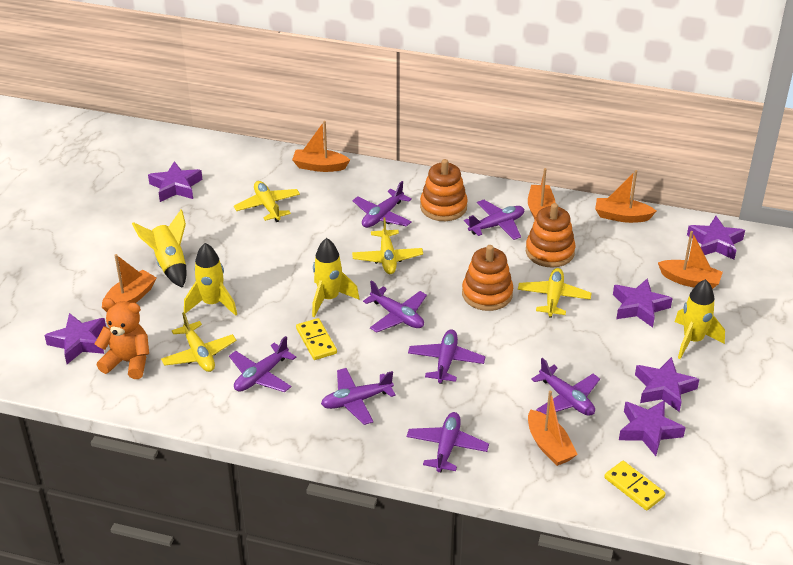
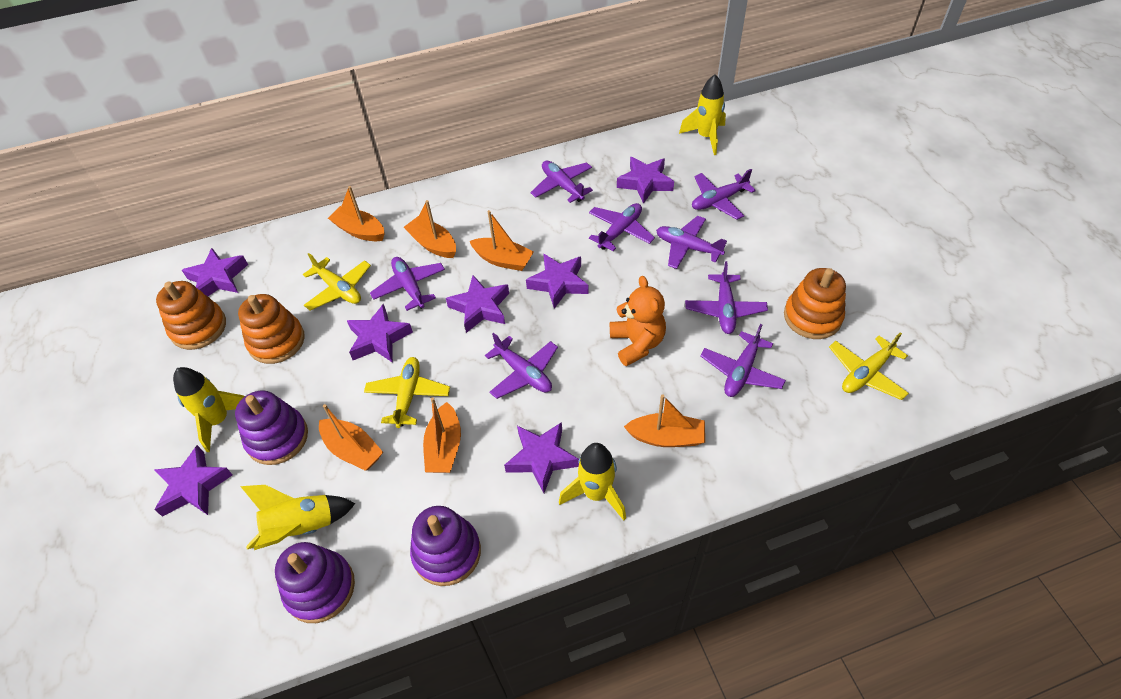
purple stacking toy: none = 0 -> [235,390,308,465] [275,542,355,623] [410,506,481,586] = 3
purple star: [44,313,106,364] [148,161,203,202] [613,278,673,328] [619,400,686,456] [635,357,699,412] [687,216,745,260] = 6 -> [154,445,233,517] [182,248,248,296] [347,304,413,363] [446,275,509,333] [504,422,579,493] [526,253,589,309] [617,157,674,204] = 7
yellow domino: [296,318,337,360] [604,461,666,510] = 2 -> none = 0
yellow plane: [161,312,236,372] [234,181,300,222] [352,218,423,274] [518,268,592,318] = 4 -> [303,253,371,310] [364,357,450,428] [829,332,909,400] = 3

